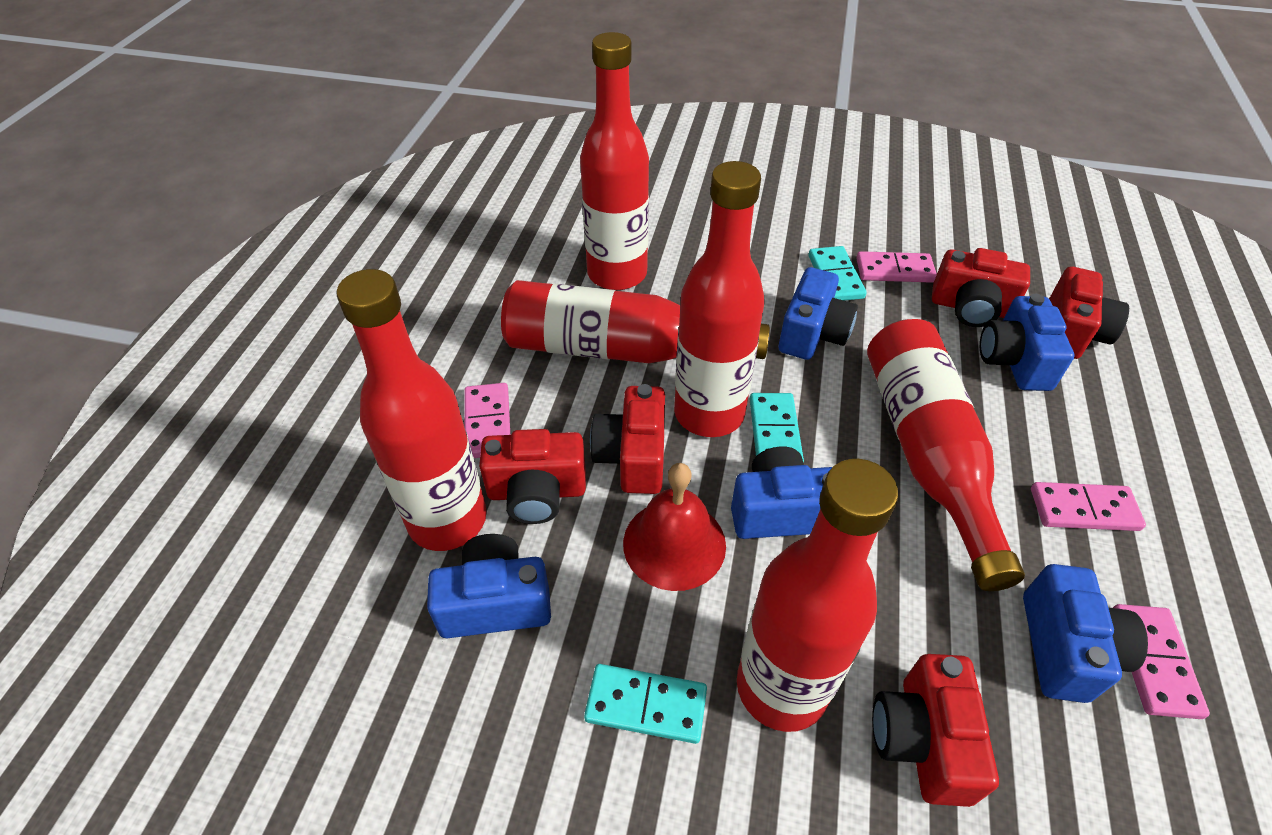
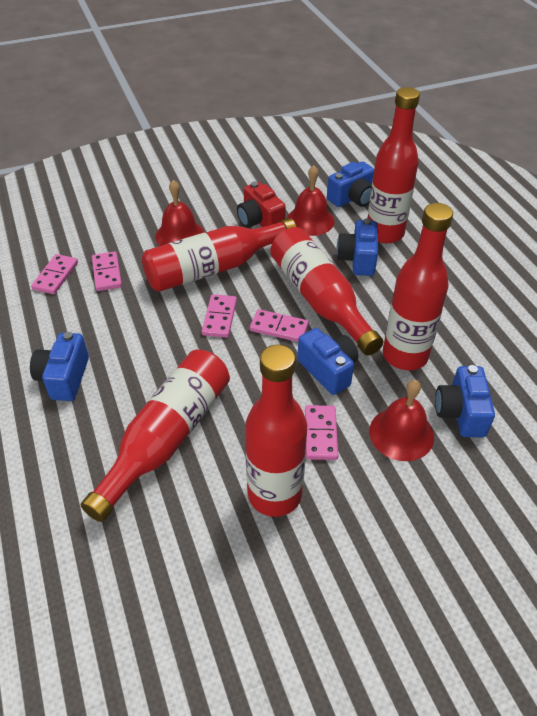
pink domino: [464,383,510,458] [856,251,937,283] [1031,482,1146,531] [1113,604,1210,719] = 4 -> [31,254,78,294] [92,252,122,291] [202,294,237,338] [250,309,309,342] [305,405,338,460] = 5
red bell: [623,463,726,591] = 1 -> [155,180,205,246] [287,165,335,236] [369,380,434,461] = 3
red camera: [479,429,586,524] [590,384,665,494] [872,654,999,807] [932,248,1030,327] [1049,267,1129,359] = 5 -> [237,181,286,228] = 1
turquoise domino: [584,664,707,744] [750,393,804,463] [808,246,867,301] = 3 -> none = 0

